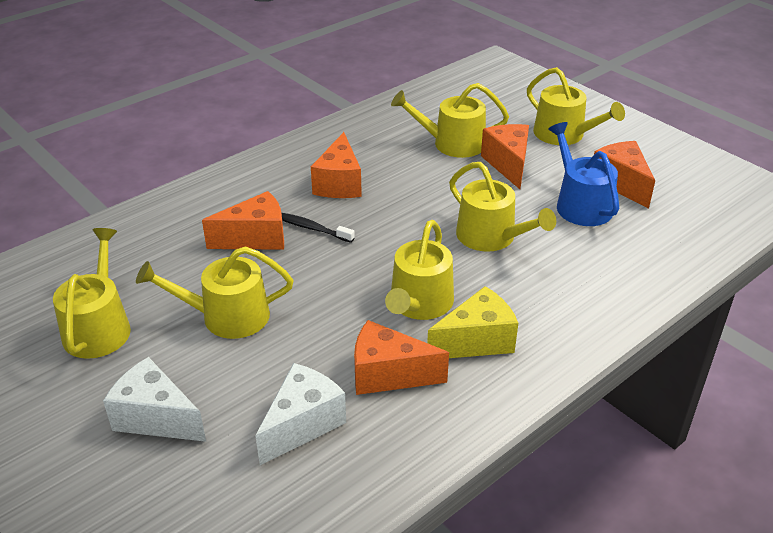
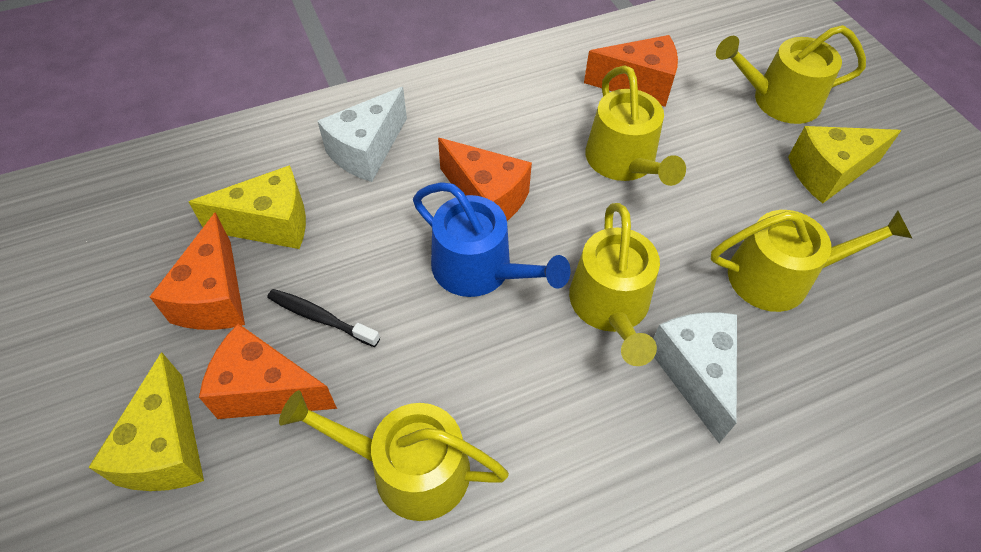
orange cheese: [202,191,284,250] [311,132,362,198] [354,320,449,395] [481,124,529,189] [594,141,655,209] = 5 -> [150,212,245,330] [199,324,337,419] [438,138,532,221] [584,35,678,107] = 4
yellow cheese: [427,286,518,358] = 1 -> [88,352,204,491] [189,165,306,249] [788,126,901,204] = 3
yellow watering can: [53,228,131,359] [136,246,293,339] [385,220,454,320] [391,83,509,158] [449,162,556,252] [527,67,625,145] = 6 -> [279,390,509,521] [569,203,660,366] [585,65,686,186] [711,210,913,312] [716,25,866,124] = 5

